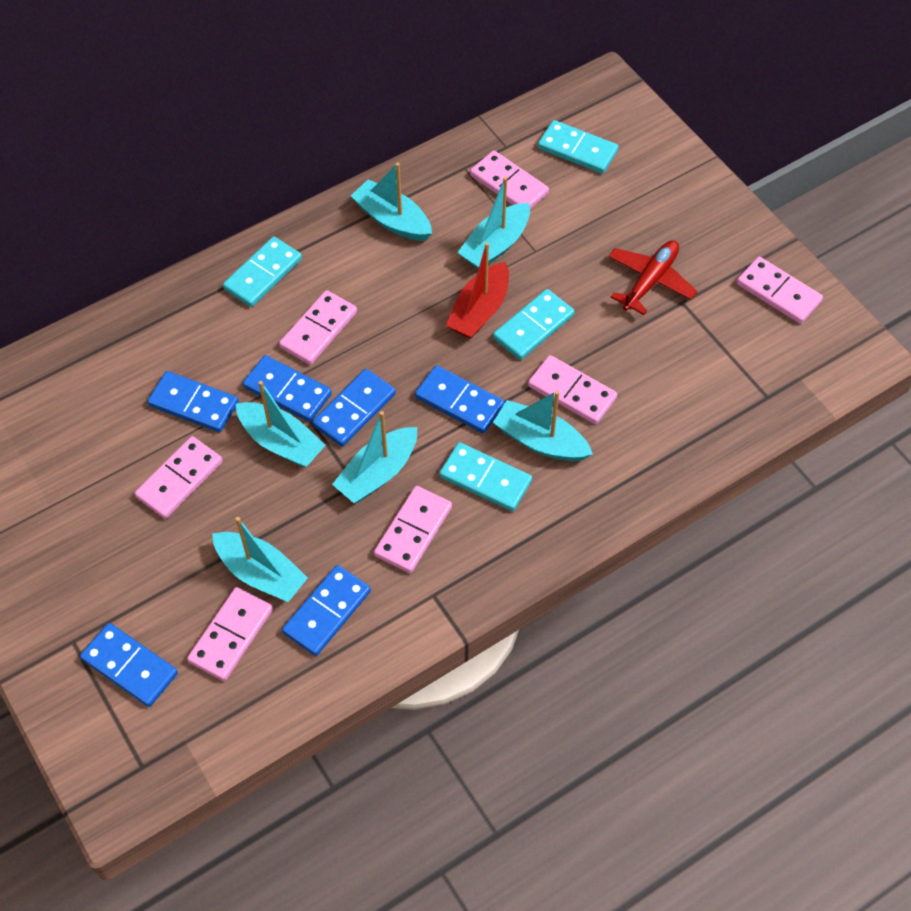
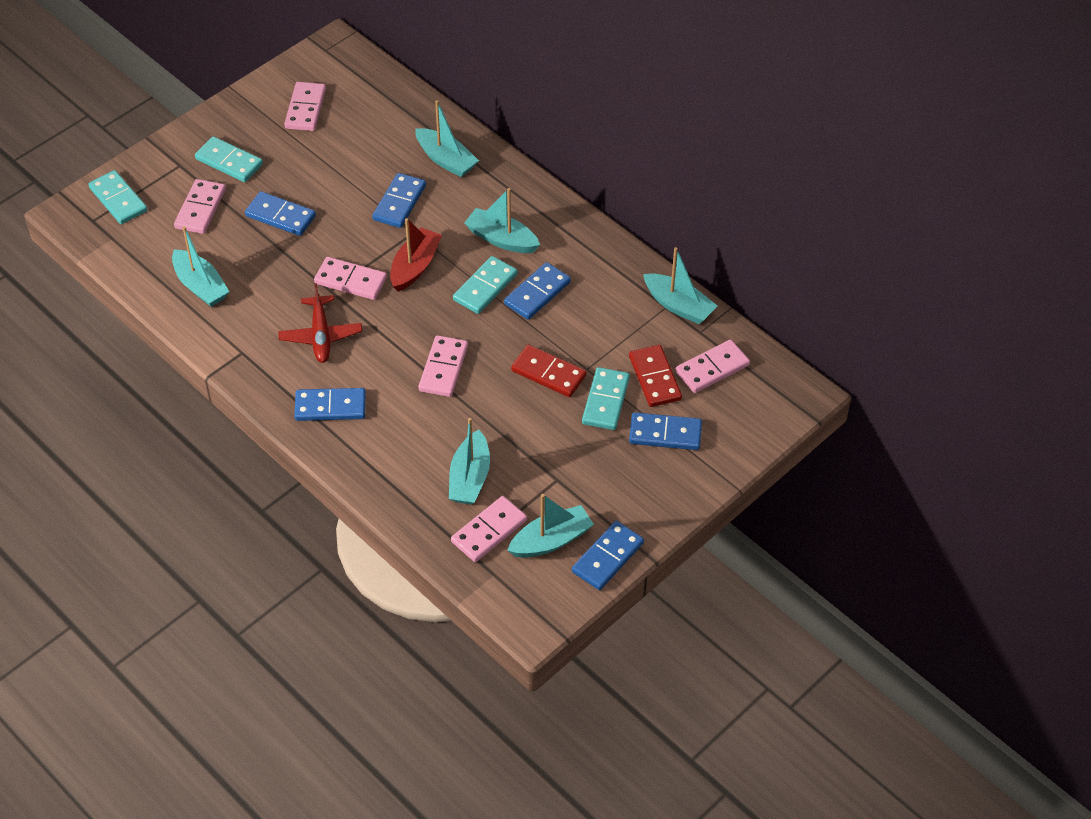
pink domino: [135,436,223,519] [187,587,273,681] [279,290,357,365] [374,486,452,573] [470,150,549,209] [528,355,617,424] [737,257,823,324] = 7 -> [174,179,226,234] [284,82,326,131] [314,257,387,300] [419,335,468,397] [451,496,527,562] [676,339,750,393] = 6
red domino: none = 0 -> [511,345,586,397] [629,345,682,407] = 2

